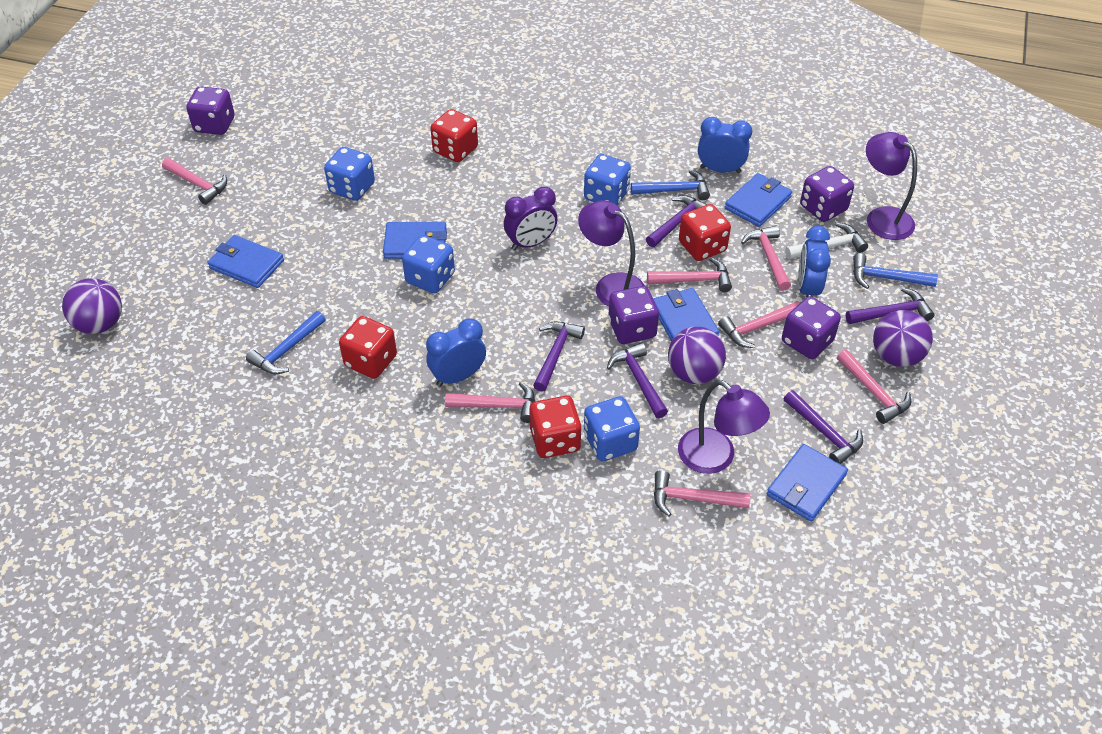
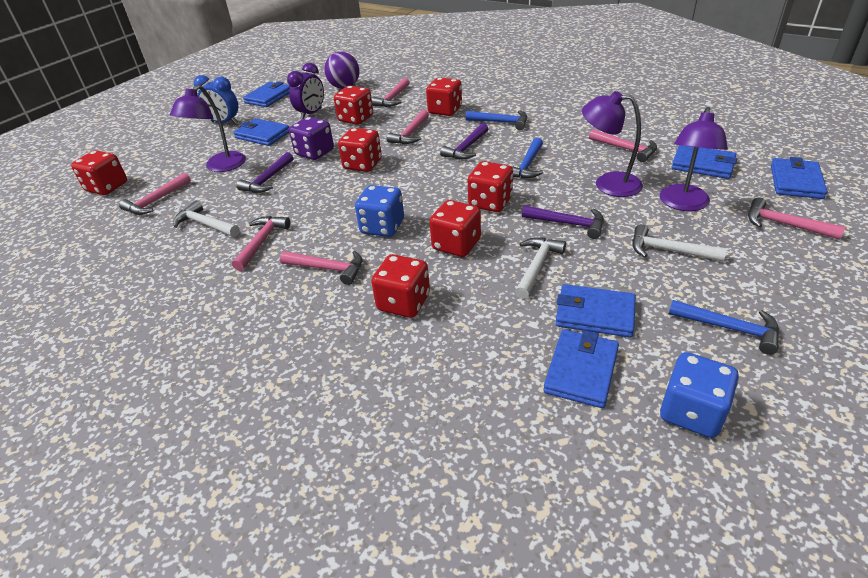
blue clock: [426,318,486,387] [698,117,752,173] [798,226,831,297] = 3 -> [194,75,238,124] = 1
blue dice: [324,147,375,201] [402,235,455,293] [584,154,631,206] [584,396,640,461] = 4 -> [355,185,404,237] [660,352,739,438] = 2
blue wallet: [207,235,284,288] [383,222,447,259] [653,288,719,341] [725,173,792,227] [766,444,848,522] = 5 -> [233,118,289,146] [243,81,290,107] [543,329,619,408] [555,284,636,338] [671,145,737,179] [771,157,827,199] = 6
purple ball: [62,278,122,334] [668,327,726,384] [873,310,933,367] = 3 -> [324,52,359,89] = 1
purple dice: [186,86,235,135] [608,286,659,344] [782,296,841,359] [800,166,854,222] = 4 -> [289,117,334,160] = 1
purple hammer: [533,322,585,392] [607,343,668,418] [646,195,707,247] [784,390,863,464] [846,287,934,324] = 5 -> [236,152,293,193] [440,123,488,159] [522,205,604,239] = 3
red dice: [339,316,397,379] [430,109,478,162] [530,396,582,458] [679,204,731,261] = 4 -> [71,150,127,195] [334,86,373,125] [338,128,382,172] [371,254,430,318] [426,77,462,116] [429,200,481,257] [468,161,513,212] = 7
white hammer: [785,222,868,259] = 1 -> [173,201,239,237] [515,237,566,299] [632,224,727,261] = 3

